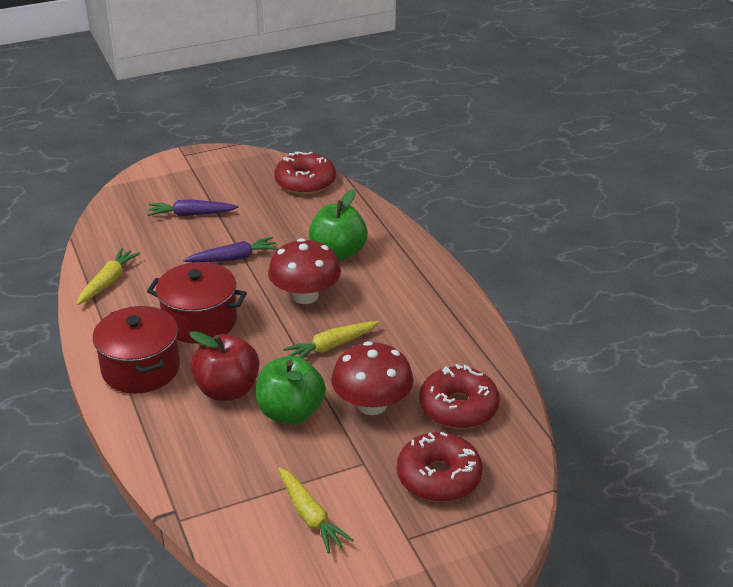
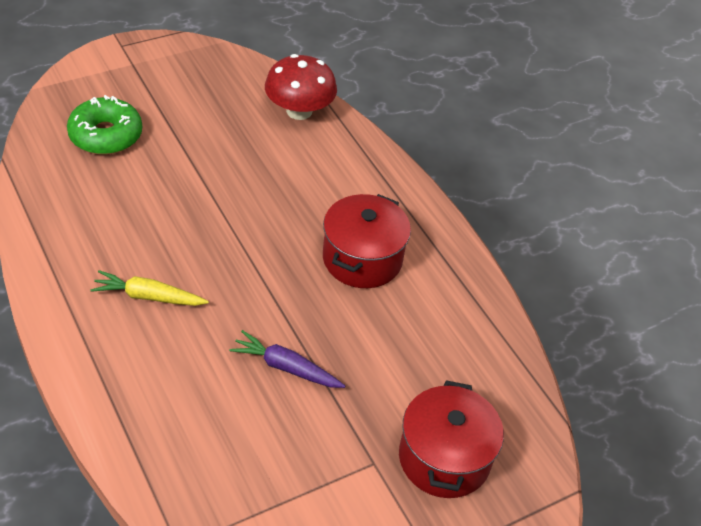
green apple: [256,356,326,424] [309,189,368,261] = 2 -> none = 0
green donut: none = 0 -> [67,95,142,155] = 1
purple carrot: [147,200,238,216] [183,236,279,262] = 2 -> [229,330,345,388] = 1
red apple: [189,331,259,401] = 1 -> none = 0
red donut: [274,151,336,195] [397,432,483,502] [420,364,500,429] = 3 -> none = 0
red mushroom: [268,238,341,304] [331,341,414,415] = 2 -> [265,54,337,120] = 1
yellow carrot: [77,248,141,305] [278,467,354,554] [283,321,380,358] = 3 -> [90,270,209,306] = 1

